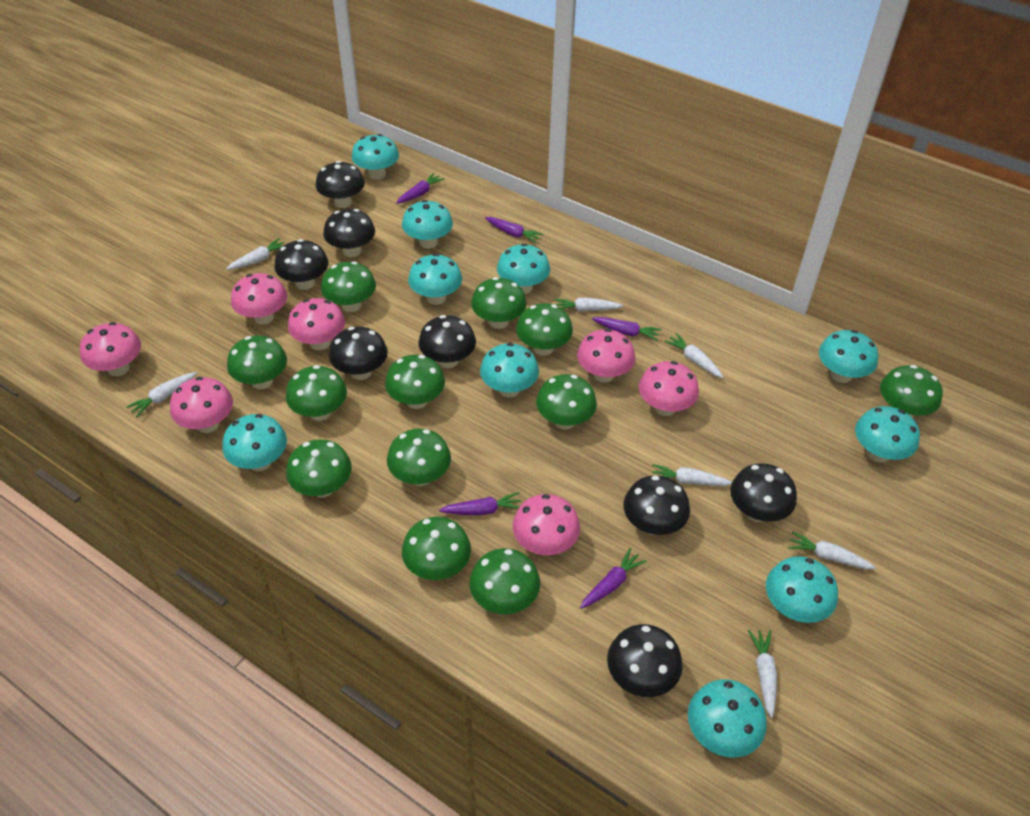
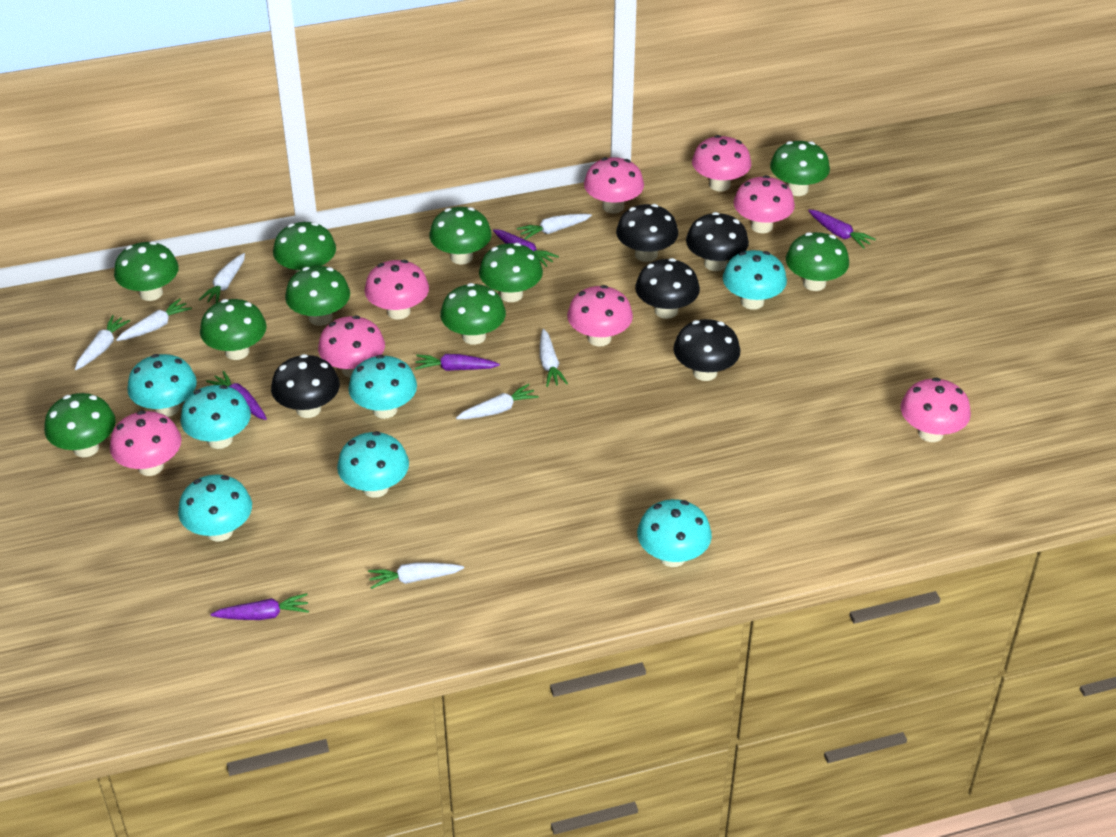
black mushroom: [274,239,328,290] [315,161,365,208] [323,209,375,257] [329,327,388,380] [418,315,476,368] [607,624,683,697] [623,476,690,535] [730,463,797,522] = 8 -> [271,354,340,418] [616,204,678,262] [635,258,700,319] [673,319,741,381] [686,212,749,271] = 5
green mushroom: [227,336,287,389] [286,365,347,421] [286,439,352,498] [321,261,376,312] [385,355,445,409] [387,429,451,486] [402,517,471,580] [469,548,540,614] [471,277,526,329] [516,303,573,356] [536,374,597,429] [880,365,943,417] = 12 -> [44,393,116,458] [114,241,179,301] [200,299,267,360] [273,222,336,273] [285,266,350,326] [429,207,492,265] [440,283,506,345] [479,243,543,302] [770,141,830,196] [786,232,849,291] = 10
pink mushroom: [80,322,141,376] [170,377,233,433] [231,273,287,325] [288,298,345,350] [513,494,580,555] [577,329,635,383] [639,361,699,416] = 7 -> [110,411,182,476] [318,315,385,378] [364,260,429,320] [567,285,633,347] [584,157,644,213] [692,135,751,192] [733,175,795,233] [901,378,971,442] = 8
turquoise mushroom: [222,414,287,471] [352,134,399,180] [402,200,453,249] [408,254,462,305] [480,343,539,397] [497,243,550,294] [688,679,767,757] [766,556,838,623] [819,330,878,383] [855,406,920,462] = 10 -> [127,354,197,417] [178,474,252,542] [180,385,251,449] [337,431,409,498] [348,355,417,419] [637,499,712,567] [723,250,787,310] = 7

